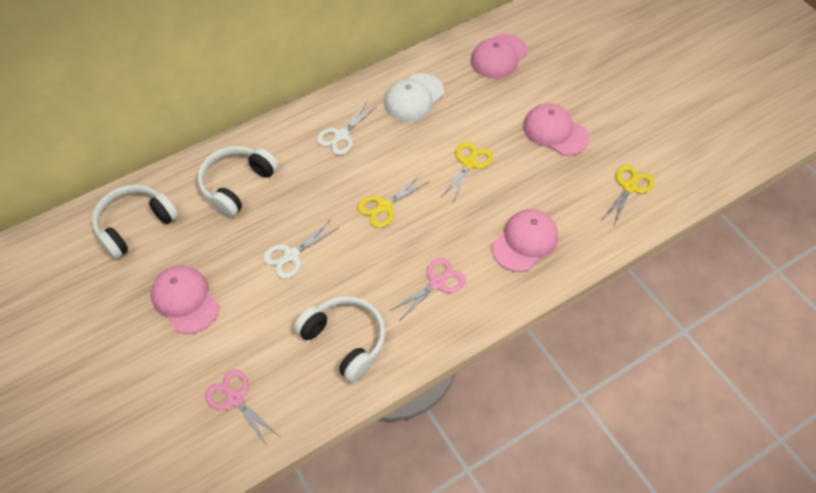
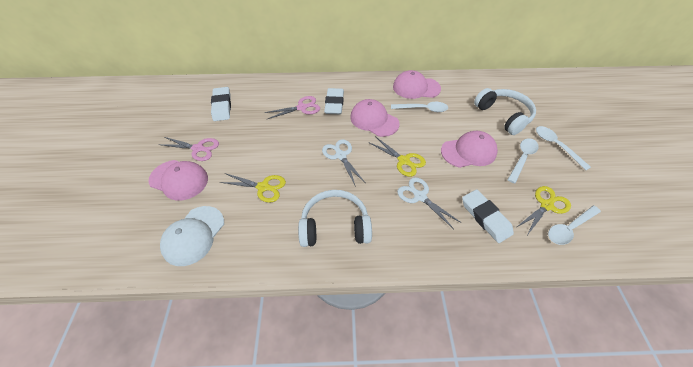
white eraser: none = 0 -> [211,87,231,121] [324,88,344,114] [462,189,514,243] = 3
white headphones: [92,185,179,259] [197,146,278,218] [294,296,386,383] = 3 -> [298,190,372,247] [474,88,536,135] = 2
white spoon: none = 0 -> [391,102,448,112] [508,138,539,183] [536,126,591,170] [548,206,601,245] = 4

